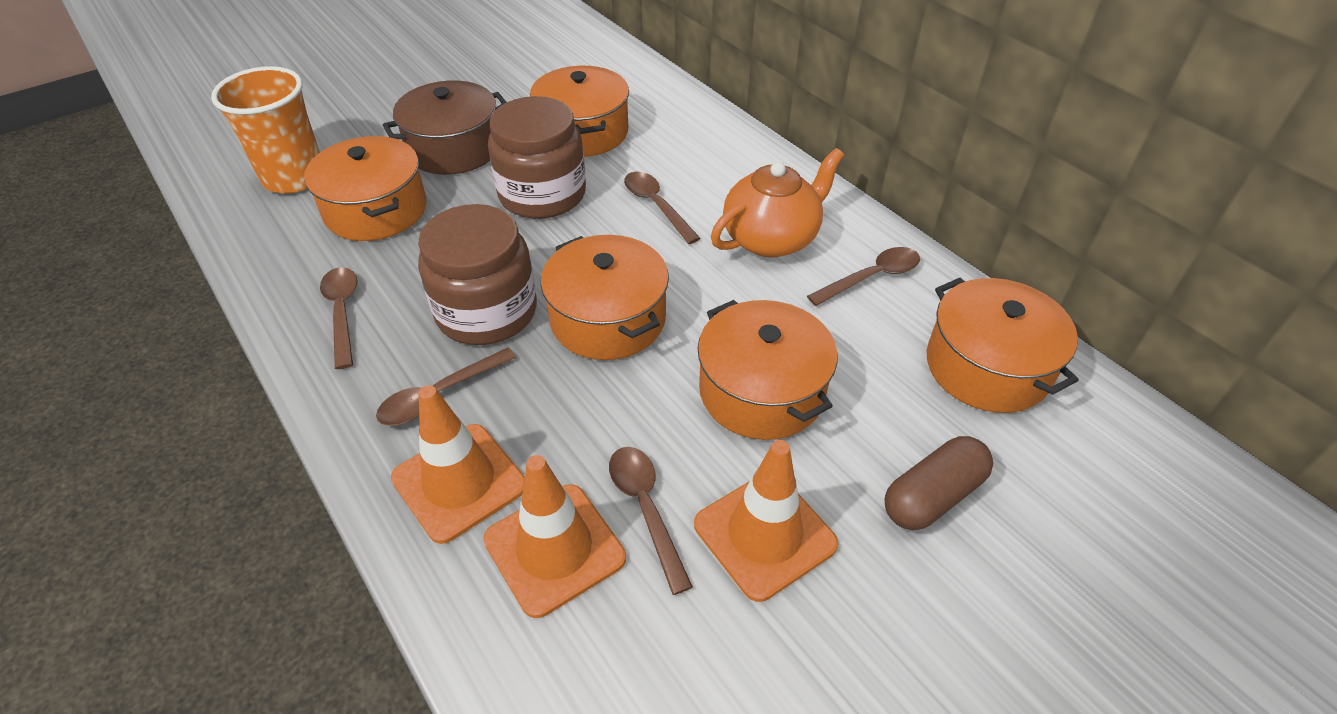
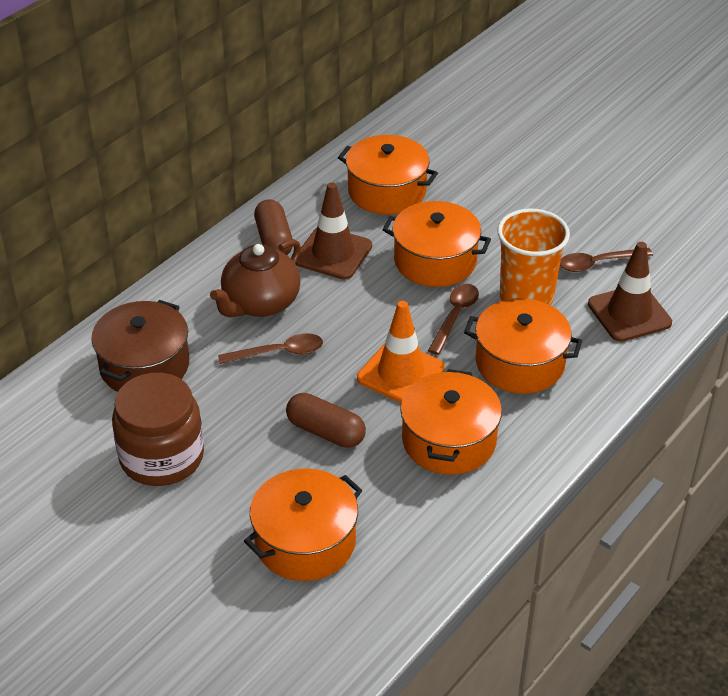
brown capsule: [885,436,993,530] = 1 -> [254,199,293,255] [286,393,366,448] = 2
brown jar: [418,204,537,345] [488,96,586,219] = 2 -> [112,373,204,486] = 1
brown spoon: [320,267,358,369] [376,348,517,426] [609,447,693,595] [624,172,701,244] [807,247,920,306] = 5 -> [218,333,323,364] [428,284,479,355] [560,248,653,272] = 3
brown teapot: none = 0 -> [210,239,301,317] = 1
brown traffic cone: none = 0 -> [296,182,372,280] [588,242,672,342] = 2
orange teapot: [711,148,844,258] = 1 -> none = 0
orange traffic cone: [391,385,525,544] [483,455,626,618] [694,440,838,602] = 3 -> [357,301,445,403] = 1

